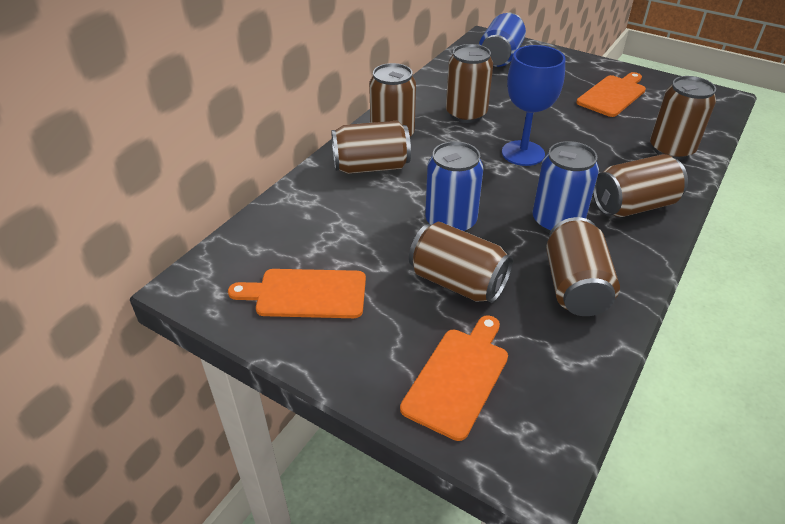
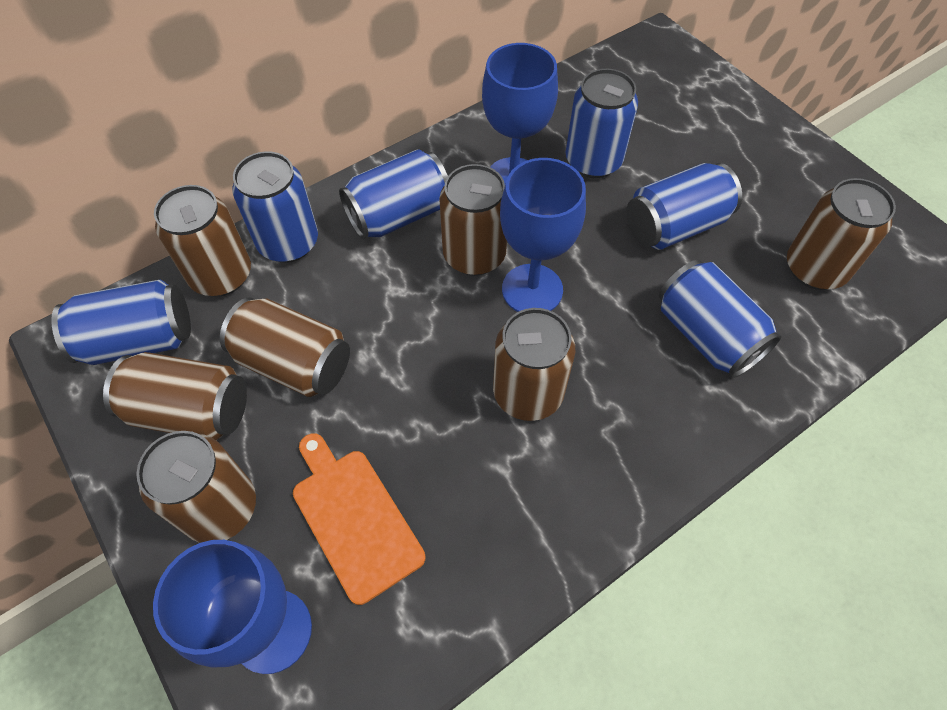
blue can: [425,141,484,232] [479,13,526,67] [532,141,599,233] = 3 -> [51,280,191,365] [232,151,318,263] [339,149,448,239] [566,69,638,178] [626,163,742,250] [659,260,781,378] = 6
blue goblet: [502,45,566,166] = 1 -> [153,540,312,674] [482,43,558,184] [500,158,586,312] = 3
orange cutting board: [228,269,366,318] [400,315,508,441] [576,72,646,117] = 3 -> [293,433,425,605] = 1

